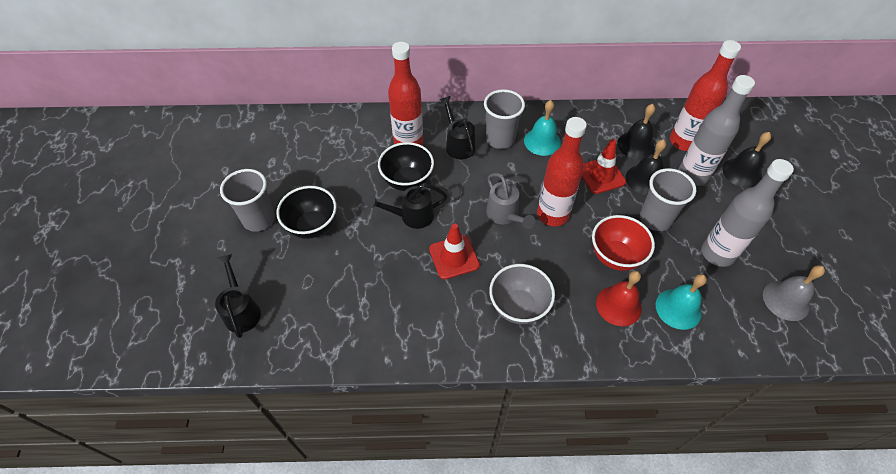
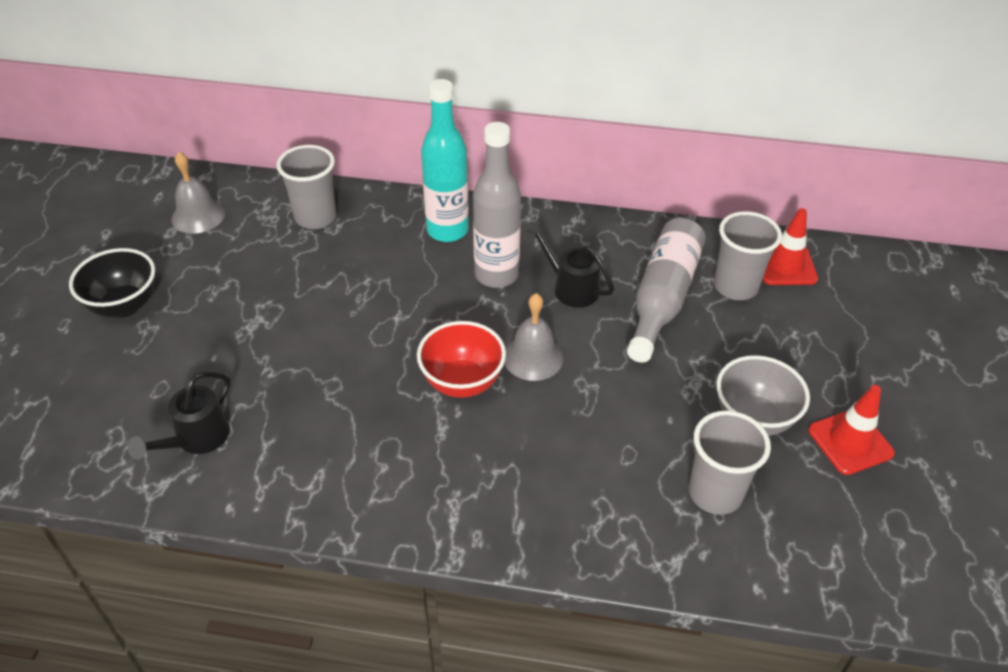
black bell: [617,104,655,160] [626,139,666,195] [722,132,771,188] = 3 -> none = 0
black bowl: [277,186,337,239] [378,142,434,191] = 2 -> [69,248,155,317] = 1
black watering can: [215,254,261,338] [367,183,448,229] [440,96,476,160] = 3 -> [128,372,231,459] [526,221,614,308] = 2
grey bell: [763,265,825,321] = 1 -> [171,152,225,234] [504,293,563,381] = 2
grey watering can: [486,173,535,229] = 1 -> none = 0
red bell: [596,271,642,326] = 1 -> none = 0
red bottle: [388,42,423,145] [537,117,587,226] [670,40,741,151] = 3 -> none = 0
turquoise bell: [524,100,561,156] [656,274,707,330] = 2 -> none = 0
turquoise bottle: none = 0 -> [421,79,469,242] = 1

